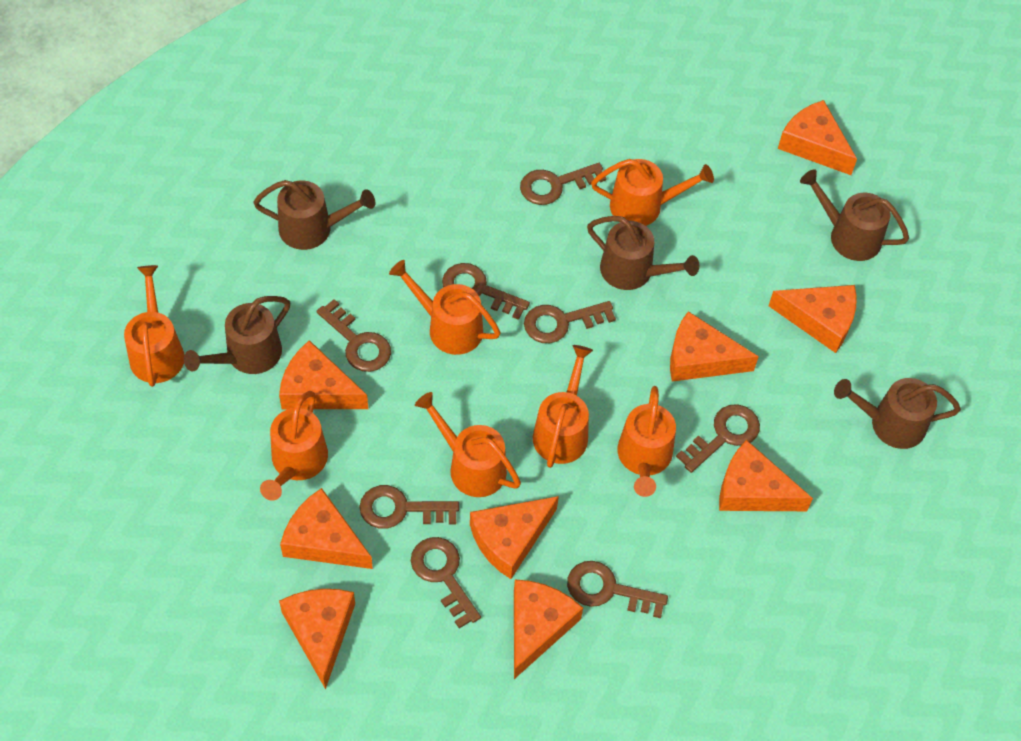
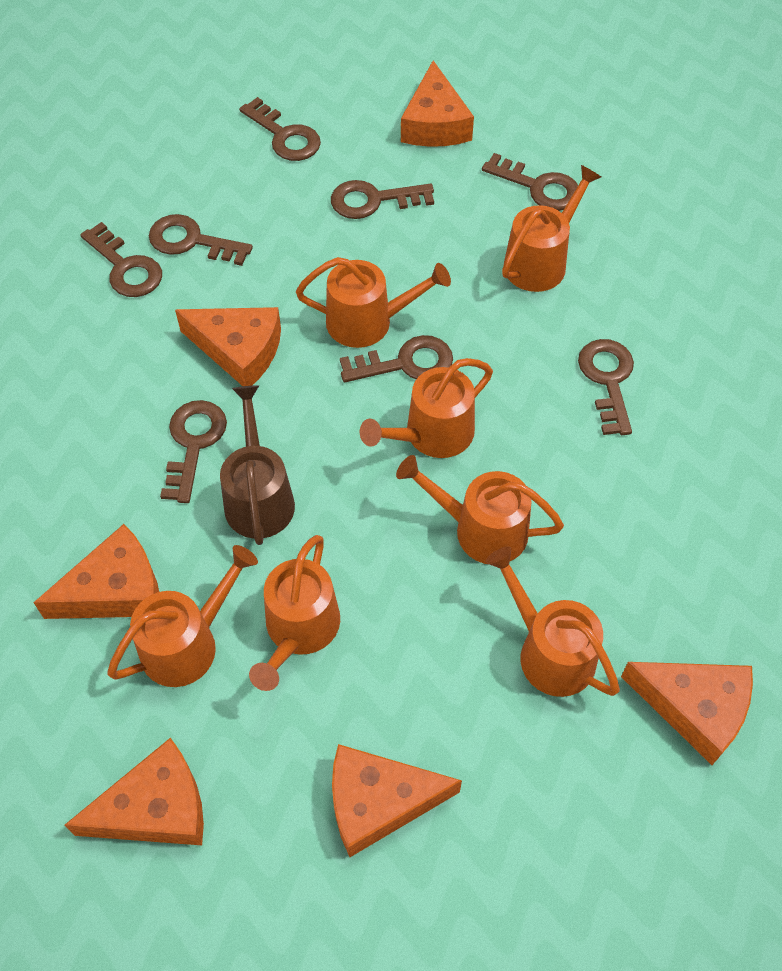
brown watering can: [184,296,290,374] [253,180,375,250] [587,216,699,290] [800,169,909,261] [834,378,961,449] = 5 -> [220,385,295,545] = 1
orange cheese: [279,340,368,409] [279,589,355,689] [280,488,373,569] [470,496,559,579] [514,579,583,679] [670,311,759,382] [719,440,813,511] [769,285,857,353] [778,100,857,175] = 9 -> [33,524,159,619] [65,738,204,845] [175,307,281,386] [332,744,462,857] [401,60,474,147] [621,662,753,765] = 6

